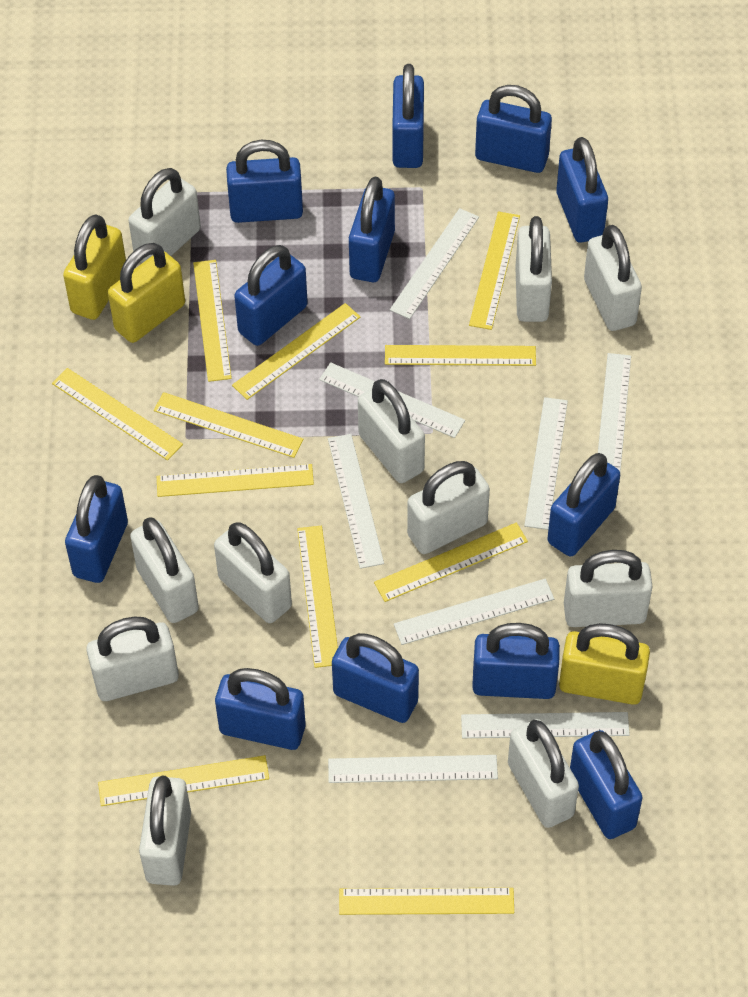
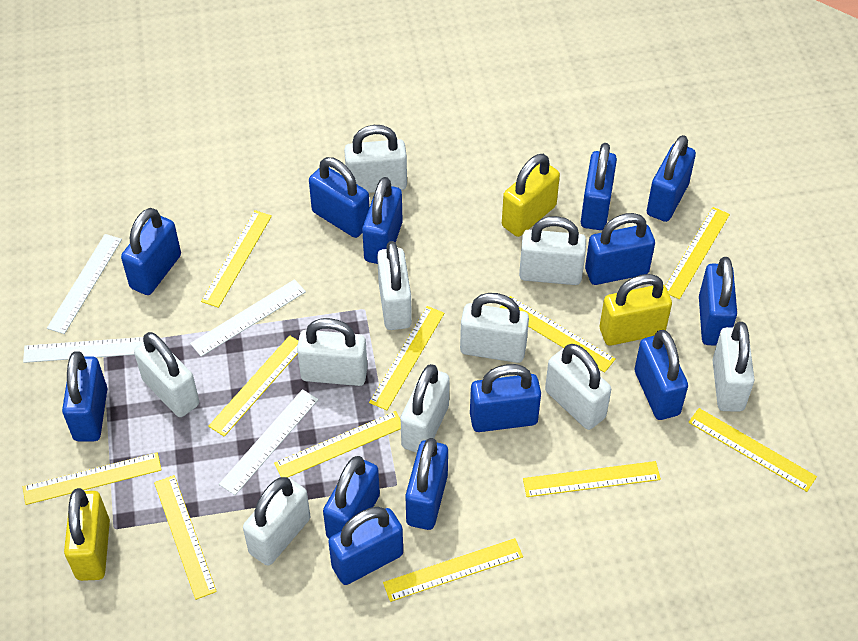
blue padlock: [65,475,128,583] [215,668,306,750] [226,140,303,223] [234,245,308,346] [332,633,419,723] [349,177,395,282] [392,64,424,168] [472,623,560,699] [475,85,552,173] [547,453,620,556] [556,137,608,243] [570,730,643,839] = 12 -> [62,351,107,441] [121,208,181,295] [309,157,370,238] [323,456,380,539] [328,507,403,585] [362,177,403,264] [405,438,448,530] [470,364,541,432] [581,143,617,230] [585,213,655,285] [635,330,688,420] [647,135,696,222] [699,257,737,346] = 13
white padlock: [86,617,179,701] [128,168,201,263] [130,517,199,623] [139,776,191,886] [214,522,292,623] [358,379,425,483] [407,461,490,554] [508,719,579,828] [515,216,552,322] [564,550,653,627] [584,225,642,331] = 11 -> [134,332,199,417] [243,477,310,566] [297,318,367,386] [344,125,407,193] [377,241,412,330] [401,364,450,453] [460,293,529,363] [519,216,586,285] [545,344,611,430] [712,322,754,412] = 10
white ruler: [319,362,465,438] [328,434,384,569] [328,755,498,783] [390,208,479,319] [394,579,554,645] [461,712,630,738] [524,397,568,530] [598,353,631,482] = 8 -> [23,337,143,363] [47,234,122,334] [190,279,306,357] [219,389,318,495] = 4

